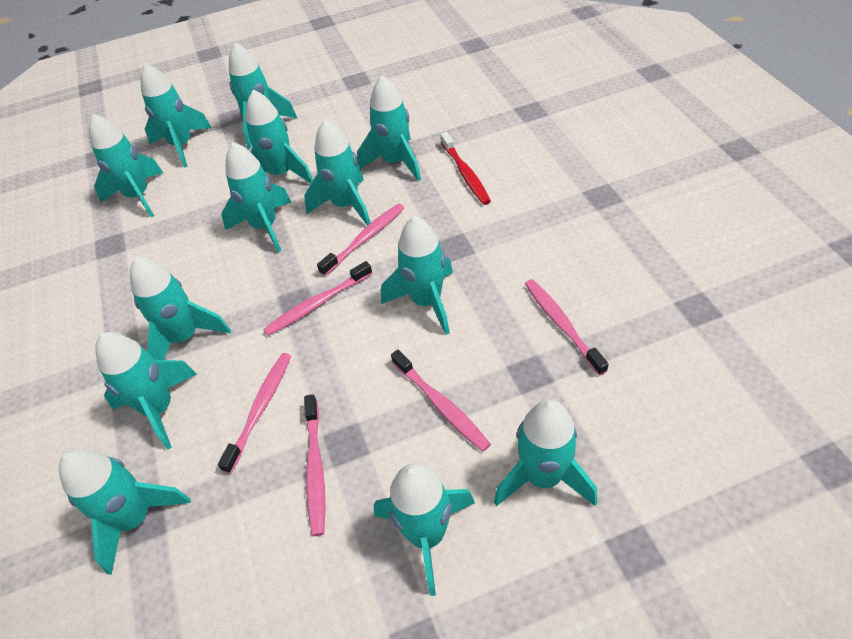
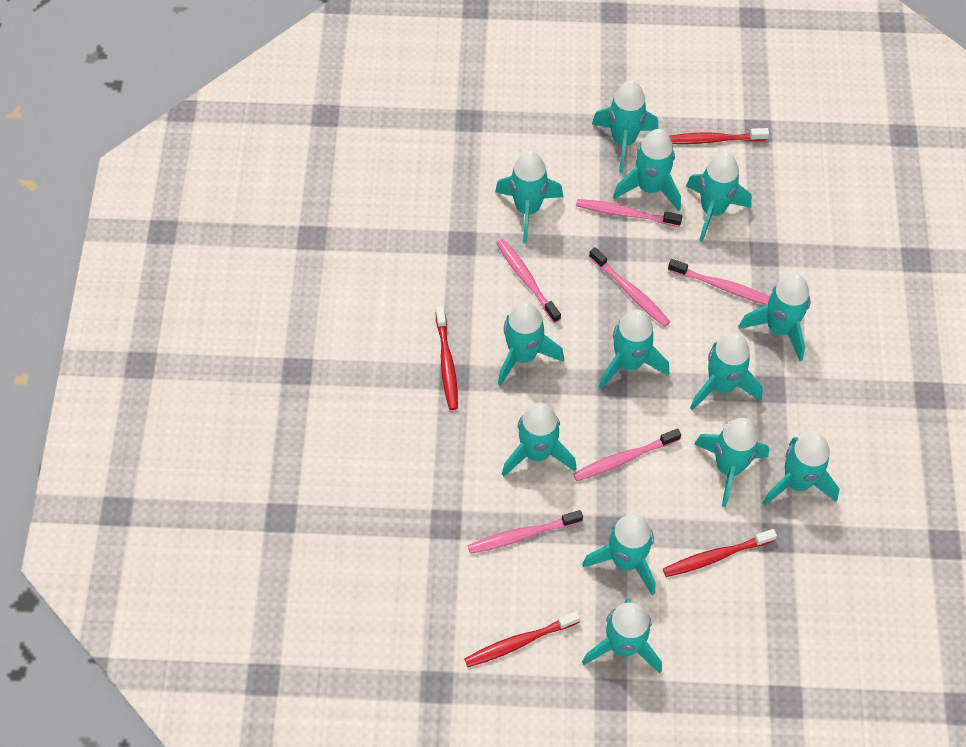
red toothbrush: [440,132,491,205] = 1 -> [436,306,458,410] [464,611,580,667] [663,529,777,577] [669,128,769,144] = 4

